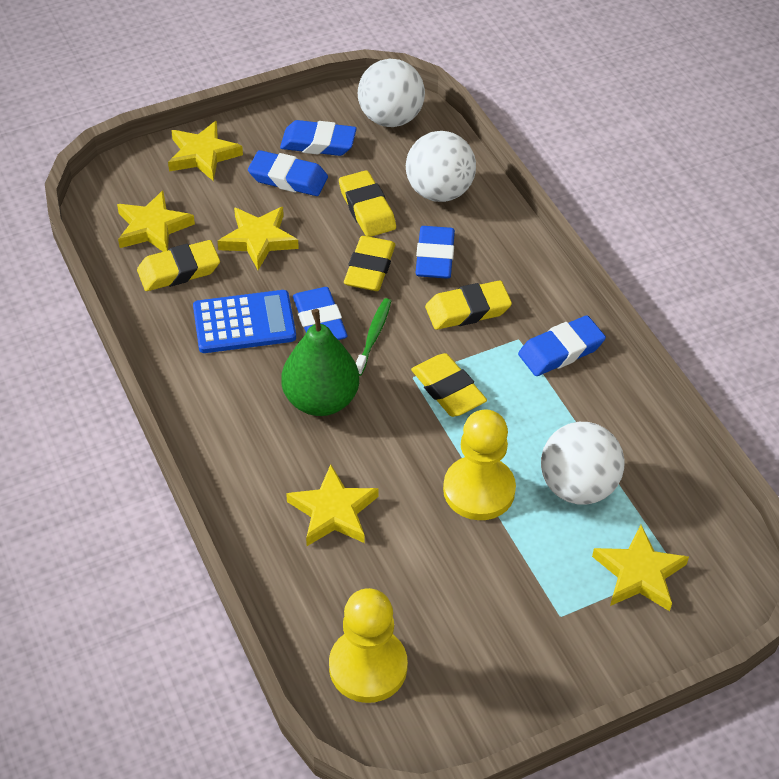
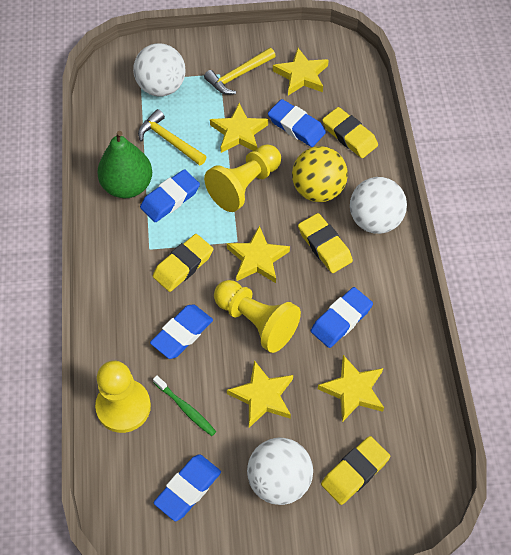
blue calculator: [193,290,296,353] = 1 -> none = 0
yellow ball: none = 0 -> [292,146,348,202] = 1
yellow eraser: [137,240,220,291] [339,170,396,237] [344,236,395,291] [411,353,487,417] [425,281,512,330] = 5 -> [153,234,213,292] [298,213,353,273] [321,436,390,505] [322,107,378,158] = 4
yellow hammer: none = 0 -> [138,109,206,166] [204,48,276,95] = 2
yellow pawn: [329,588,408,703] [443,409,516,520] = 2 -> [95,361,151,433] [204,144,281,212] [214,280,301,353] = 3

